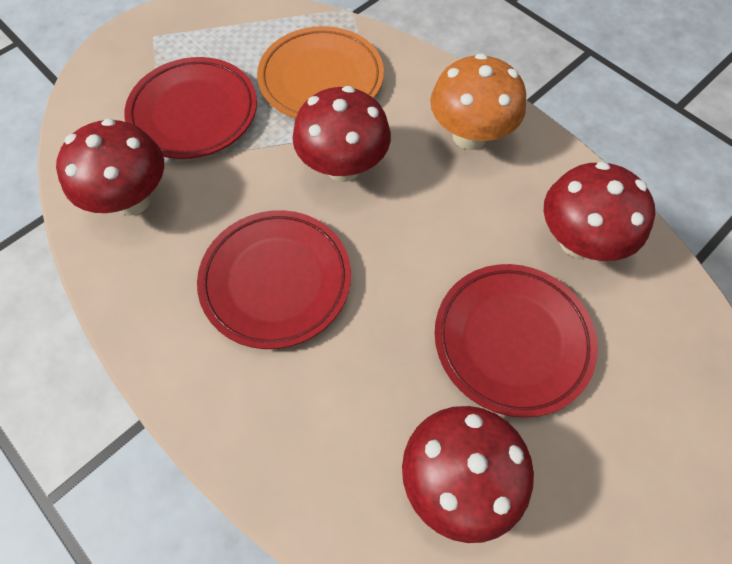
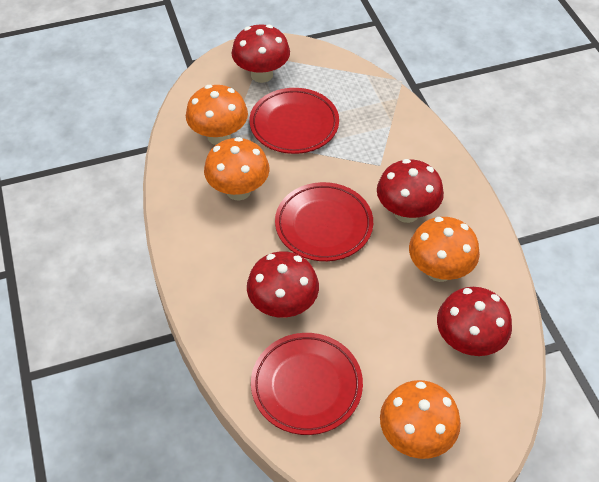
orange mushroom: [430,53,526,150] = 1 -> [186,85,248,145] [204,137,270,201] [380,380,461,459] [409,217,480,282] = 4
orange plate: [257,26,384,118] = 1 -> none = 0

